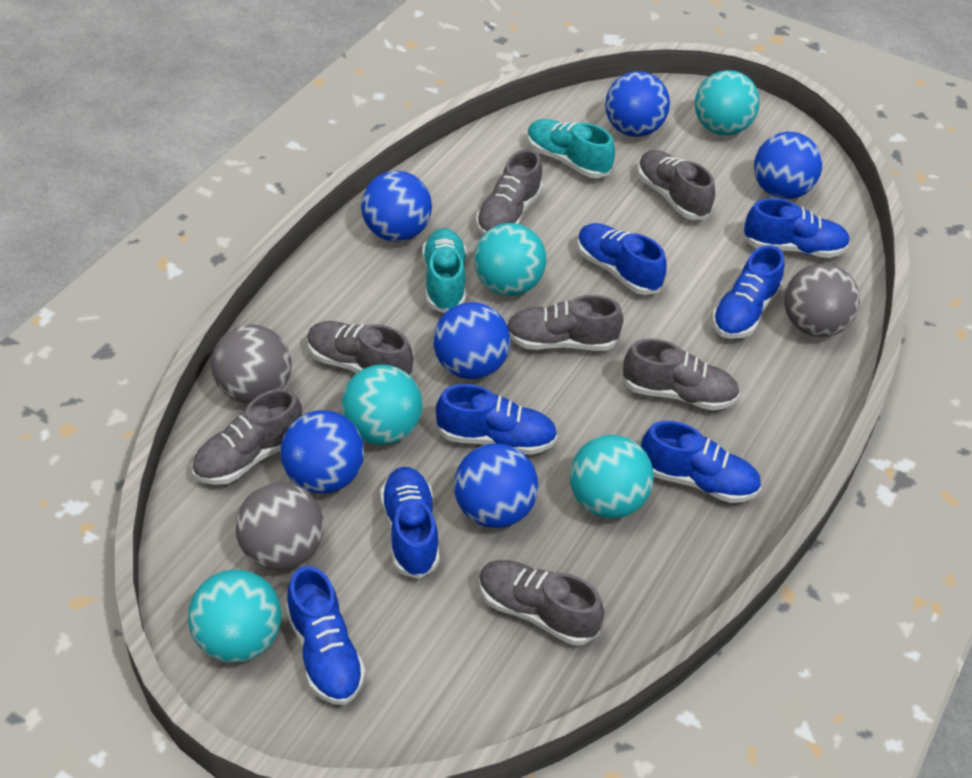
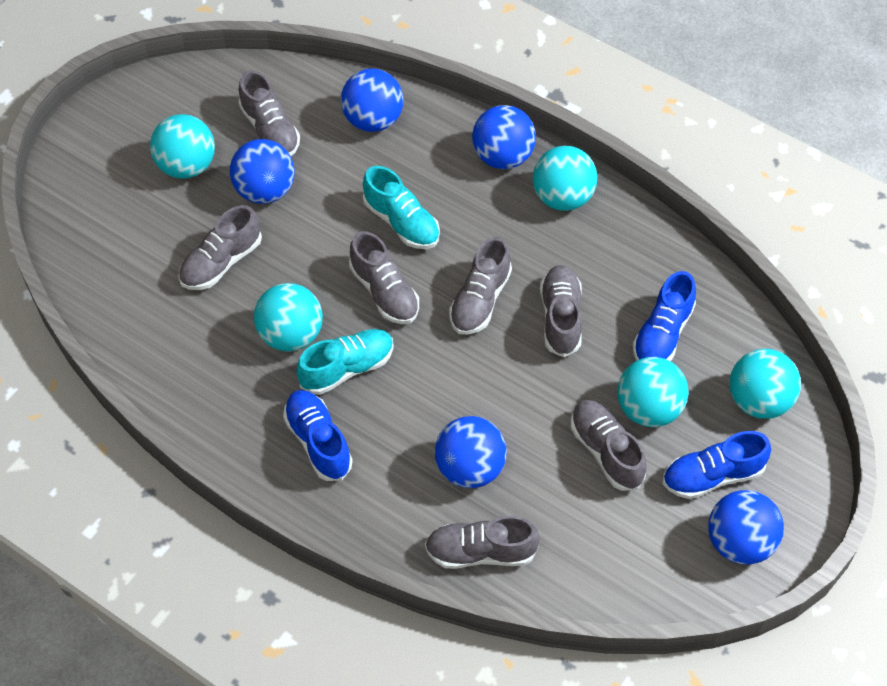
blue ball: [280,410,364,493] [361,171,432,242] [433,302,510,379] [454,443,538,528] [605,71,670,137] [754,132,822,199] = 6 -> [230,139,295,204] [341,68,404,132] [435,416,507,488] [472,105,536,169] [708,490,784,565] = 5
blue shoe: [286,566,365,705] [380,467,440,579] [436,384,558,455] [577,223,667,295] [641,421,761,503] [712,245,784,339] [743,198,850,258] = 7 -> [283,390,353,481] [633,271,696,362] [663,431,771,499] = 3
grey ball: [211,325,292,404] [235,483,324,571] [784,263,860,337] = 3 -> none = 0

